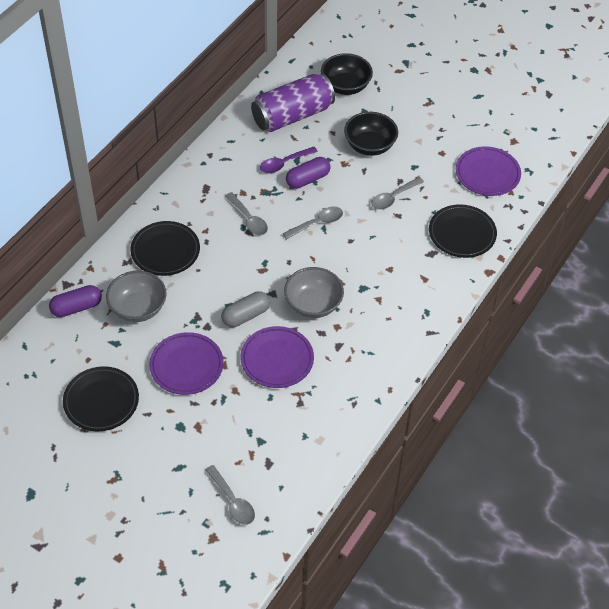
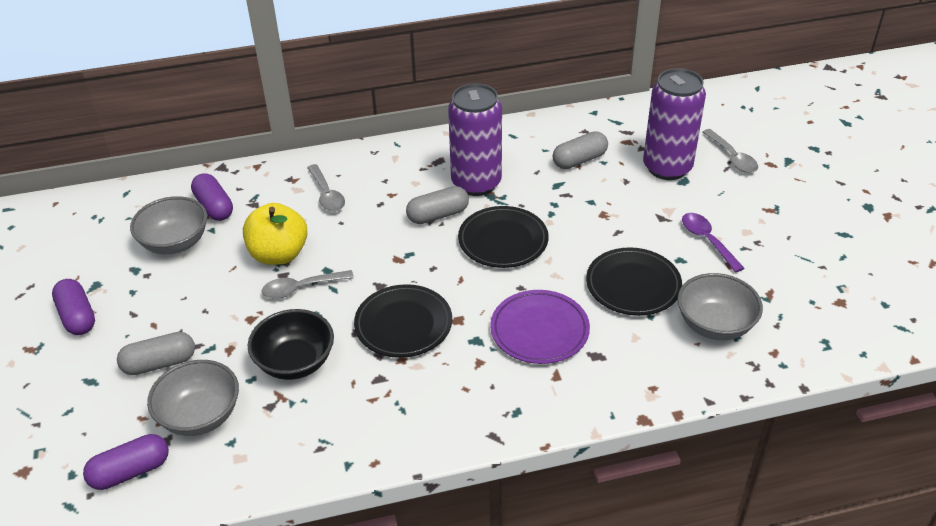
black bowl: [321,53,373,95] [344,112,398,156] = 2 -> [248,309,334,380] = 1
grey bowl: [106,271,167,322] [284,267,344,318] = 2 -> [130,196,207,254] [147,360,239,436] [677,273,763,340] = 3
grey capsule: [221,291,270,327] = 1 -> [117,332,195,375] [406,186,469,224] [553,131,608,169] = 3
grey spoon: [206,465,255,525] [225,192,268,235] [283,206,343,239] [371,177,424,210] = 4 -> [262,270,354,299] [307,164,345,212] [703,129,758,173] = 3
purple can: [251,74,335,132] = 1 -> [448,83,502,196] [643,68,706,180] = 2
purple capsule: [49,285,102,317] [286,157,331,189] = 2 -> [52,279,95,335] [83,434,169,490] [191,173,233,221] = 3
purple plate: [149,332,224,395] [240,326,314,388] [456,146,521,196] = 3 -> [490,290,590,364] = 1
yellow apple: none = 0 -> [243,203,308,265] = 1

